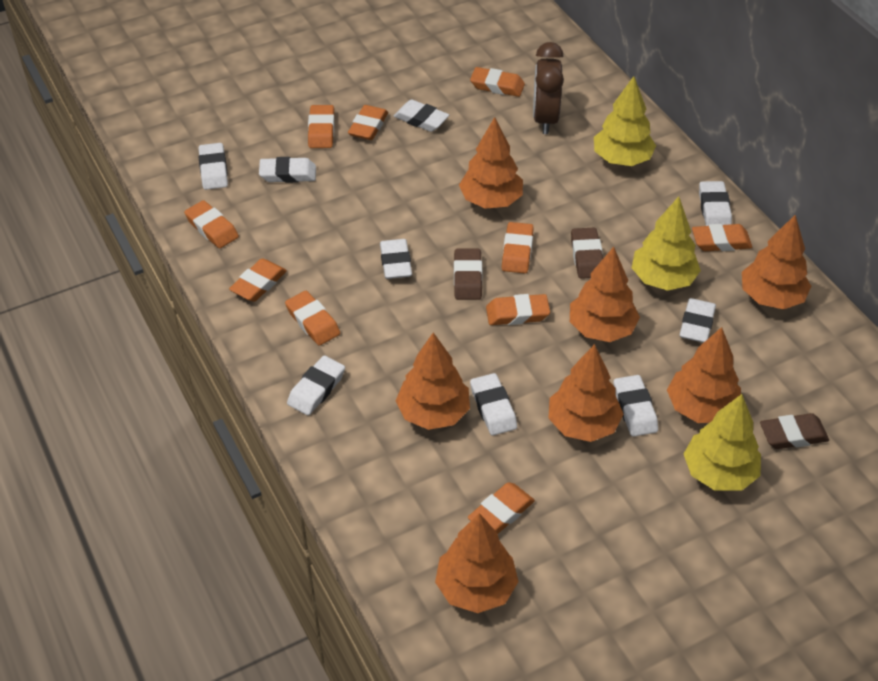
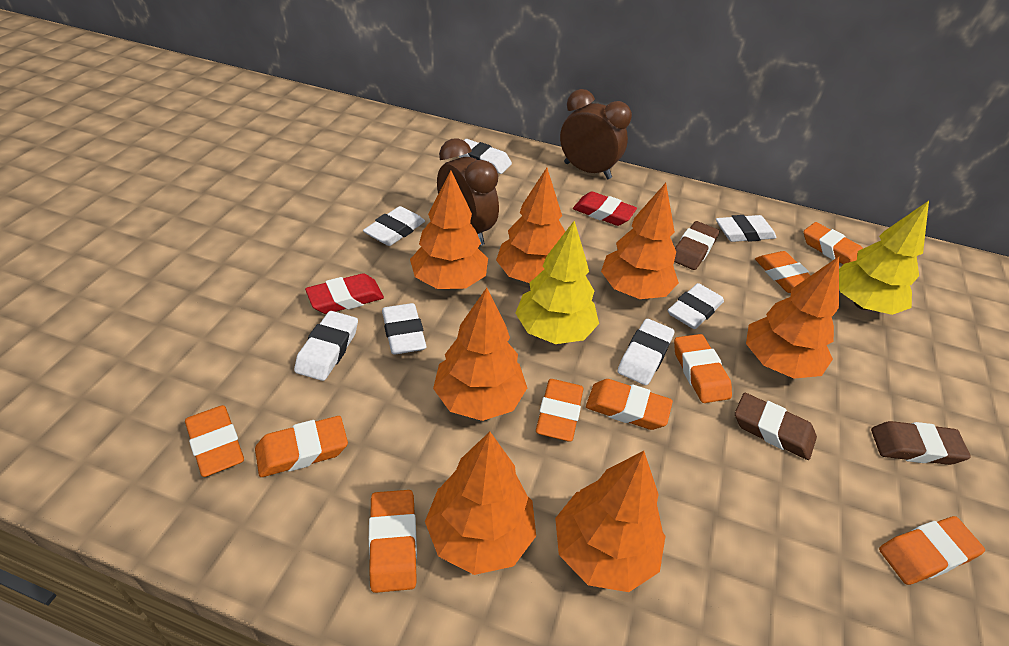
brown clock: [533,42,564,134] = 1 -> [437,138,499,246] [560,89,632,180] = 2
orange eraser: [184,200,239,249] [229,259,287,302] [285,291,340,346] [308,105,334,148] [348,105,388,140] [468,482,535,534] [470,67,525,97] [486,294,550,325] [502,222,534,273] [692,224,752,251] = 10 -> [185,405,244,477] [255,416,348,477] [369,490,417,593] [536,379,583,442] [586,379,673,430] [674,334,732,403] [755,251,811,293] [803,222,863,265] [879,516,985,585] = 9
red eraser: none = 0 -> [305,273,384,314] [573,192,637,226] = 2
white eraser: [199,143,228,190] [259,157,316,183] [287,356,345,415] [380,239,412,279] [394,100,449,132] [470,373,517,435] [614,375,658,437] [680,298,716,343] [699,181,732,226] = 9 -> [294,311,358,381] [363,206,425,246] [382,303,427,355] [459,139,512,174] [617,319,675,385] [668,283,724,329] [716,215,777,242] = 7
yellow tree: [594,76,656,166] [632,197,701,291] [684,394,761,491] = 3 -> [515,220,599,344] [839,201,929,315] = 2

